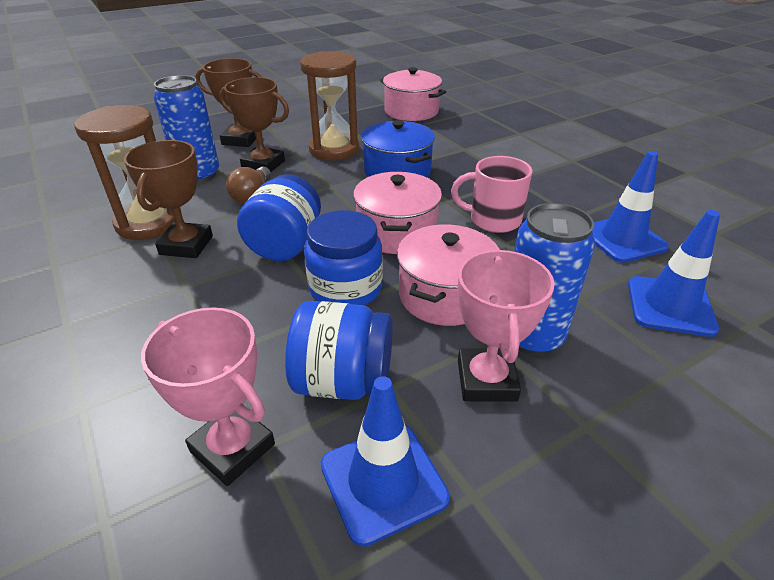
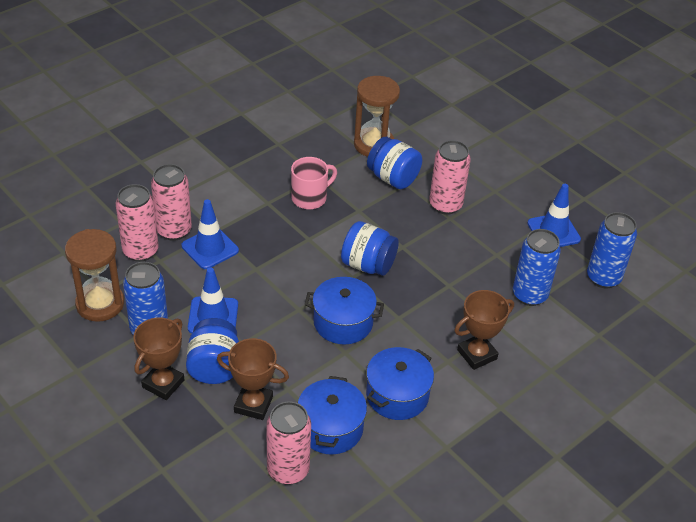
blue can: [154,75,219,183] [514,203,595,355] = 2 -> [123,262,168,335] [513,229,561,306] [587,212,637,288] = 3
blue pot: [361,120,435,178] = 1 -> [298,376,367,455] [305,277,384,344] [366,347,434,420] = 3
brown light bulb: [226,167,271,204] = 1 -> none = 0
pink can: none = 0 -> [116,184,159,262] [151,164,192,241] [266,401,311,485] [429,140,471,215] = 4
pink pot: [353,172,442,254] [380,67,446,121] [397,225,500,326] = 3 -> none = 0
pink trophy: [141,307,275,486] [458,250,555,402] = 2 -> none = 0

